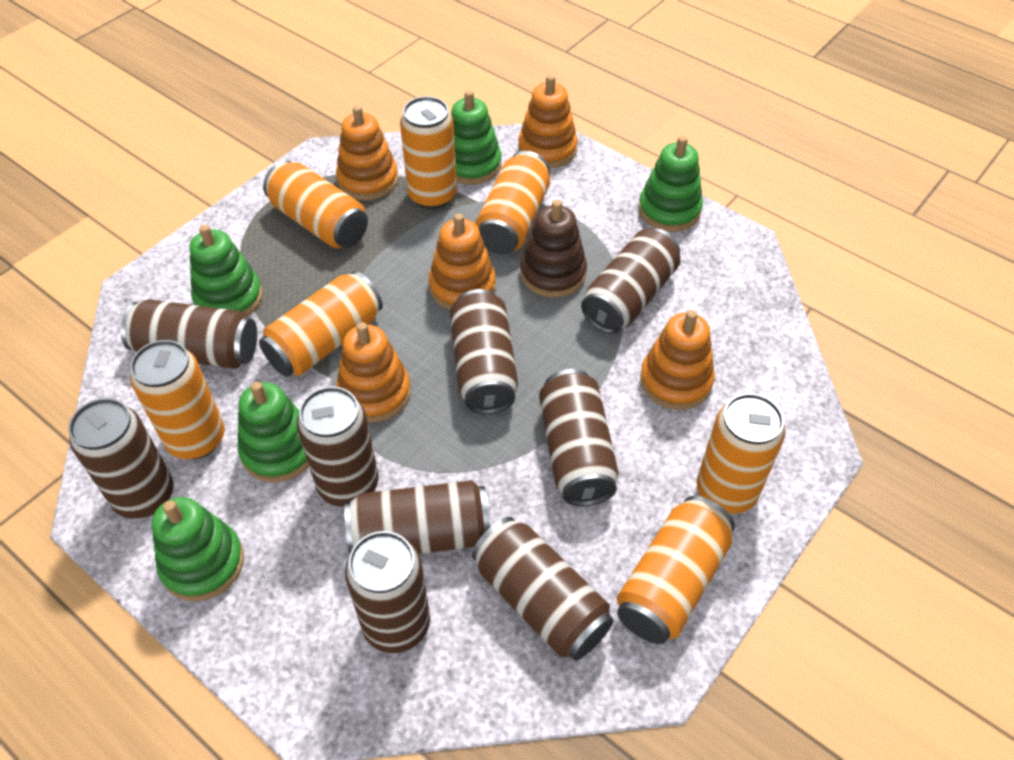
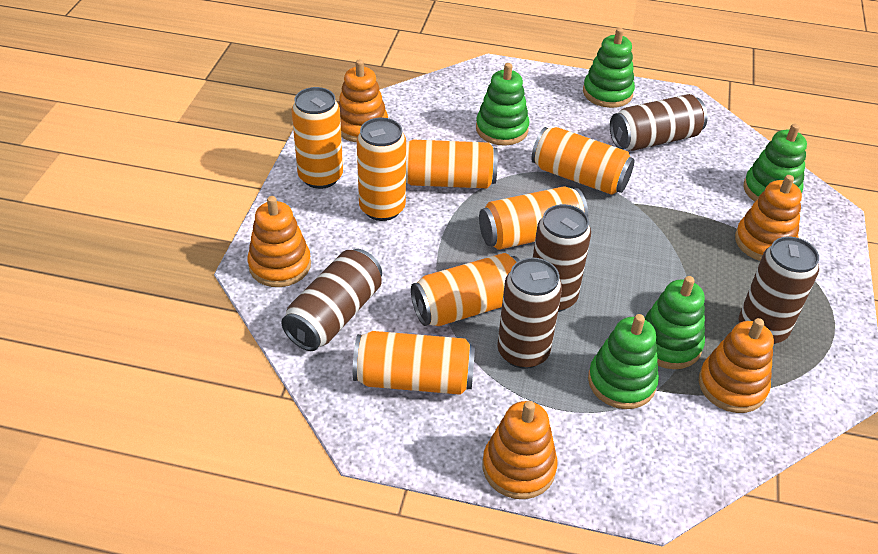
brown can: [68,398,174,519] [121,299,257,369] [297,386,379,507] [344,480,490,554] [345,531,430,653] [450,289,518,414] [472,517,614,660] [539,369,619,506] [581,228,680,334] = 9 -> [281,249,382,351] [497,258,562,369] [533,204,591,312] [610,94,708,151] [739,236,819,344] = 5
brown stacking toy: [520,200,587,298] = 1 -> none = 0

